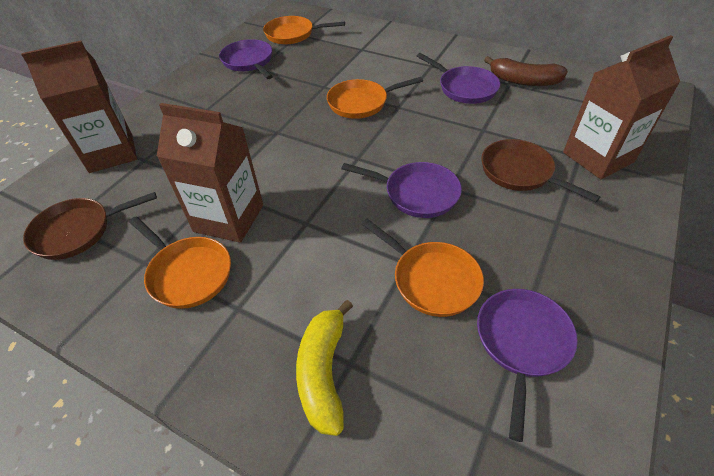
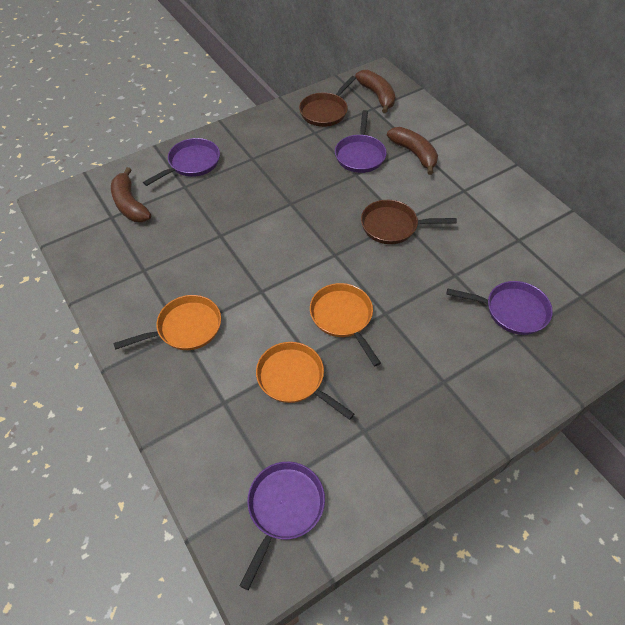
brown banana: [484,56,568,86] = 1 -> [111,167,151,222] [355,70,395,113] [387,127,438,175] = 3
brown carton: [21,41,137,173] [157,103,263,243] [563,35,680,179] = 3 -> none = 0
orange pan: [129,217,231,309] [263,16,345,44] [327,77,423,119] [361,219,484,317] = 4 -> [113,295,221,350] [256,342,354,420] [310,283,381,367] = 3
yellow banana: [296,300,353,436] = 1 -> none = 0

